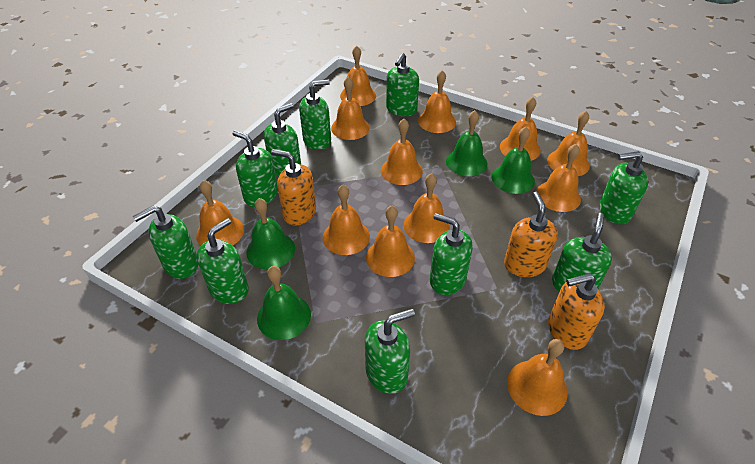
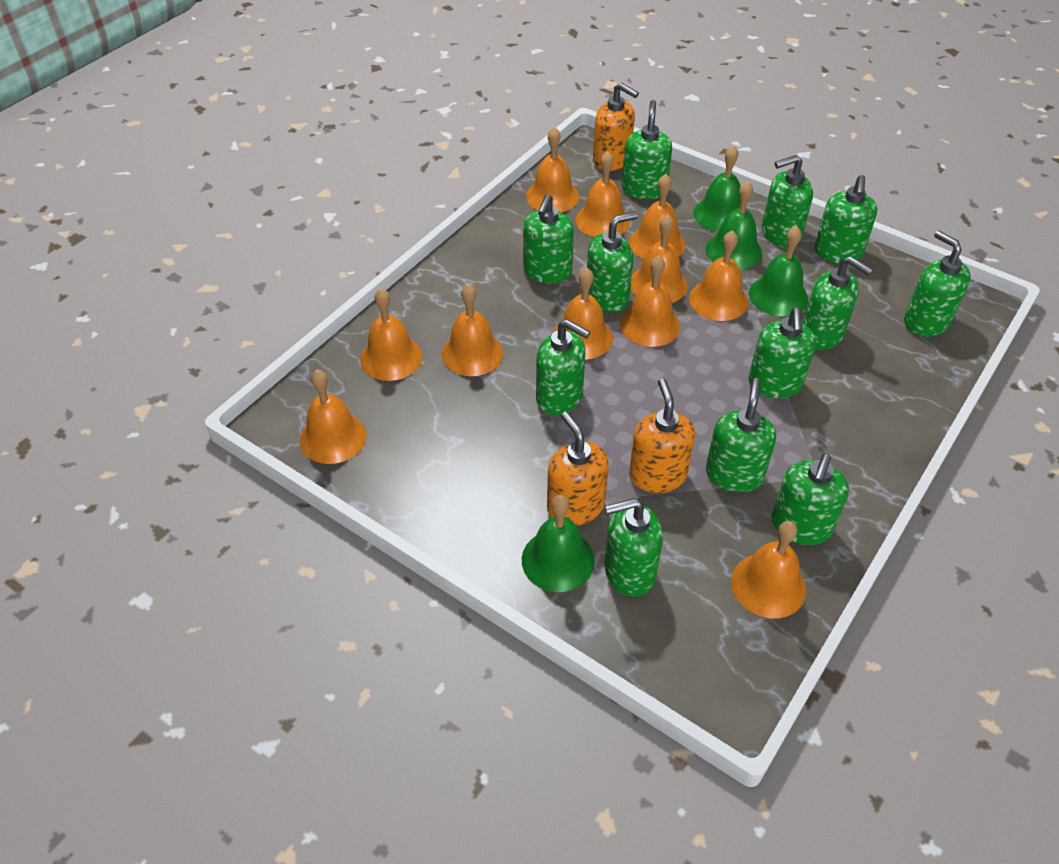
green soap dispenser: [133,206,198,279] [197,218,249,304] [232,130,278,207] [264,103,301,177] [299,80,331,150] [365,309,415,394] [386,53,419,116] [430,213,472,295] [552,213,612,292] [599,151,648,224] = 10 -> [523,194,574,284] [536,319,590,415] [587,212,638,312] [605,498,663,597] [622,100,672,199] [706,378,776,492] [748,308,816,398] [762,155,813,248] [772,453,849,545] [802,256,873,350] [815,175,877,263] [904,230,971,336] = 12
orange bell: [196,180,244,246] [323,185,370,255] [331,77,370,140] [340,46,376,106] [366,205,415,277] [381,119,423,185] [403,173,450,243] [418,71,456,133] [500,97,541,161] [507,339,568,416] [536,144,581,212] [547,111,590,176] = 12 -> [300,369,367,464] [360,288,423,381] [441,284,503,376] [526,127,579,213] [553,268,613,360] [576,151,630,237] [620,255,680,347] [629,174,685,259] [630,214,688,303] [689,230,748,321] [731,521,806,619] = 11

